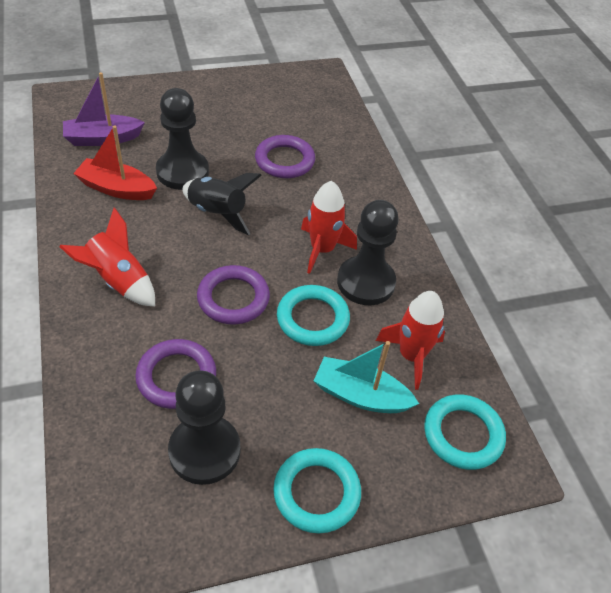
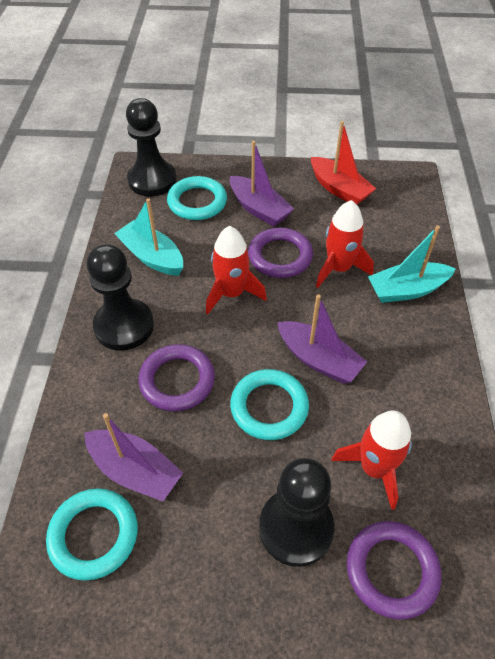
black rocket: [183,173,262,235] = 1 -> none = 0
purple boat: [63,72,145,146] = 1 -> [84,413,183,501] [230,141,294,227] [277,294,367,384] = 3
turquoise boat: [314,341,419,413] = 1 -> [114,198,183,276] [368,226,456,303] = 2

